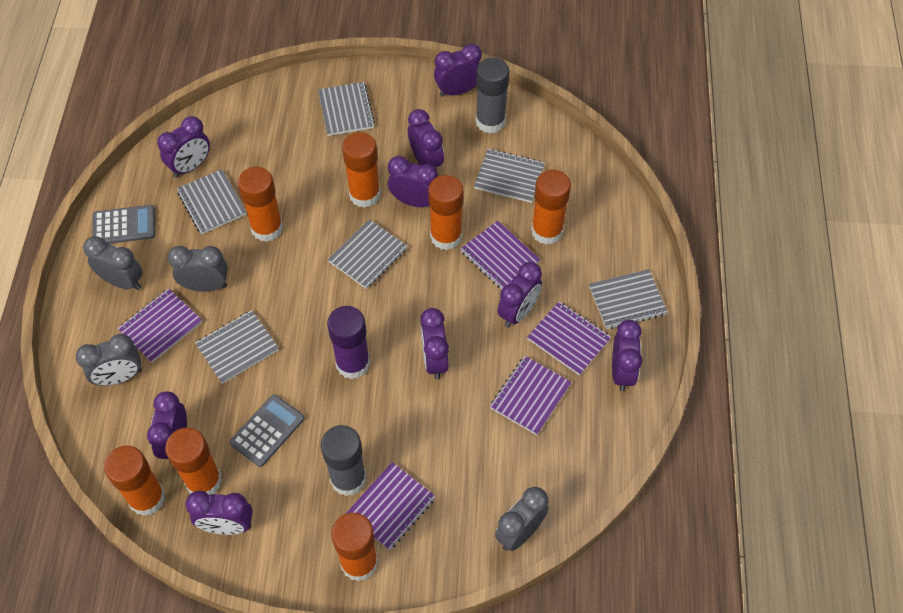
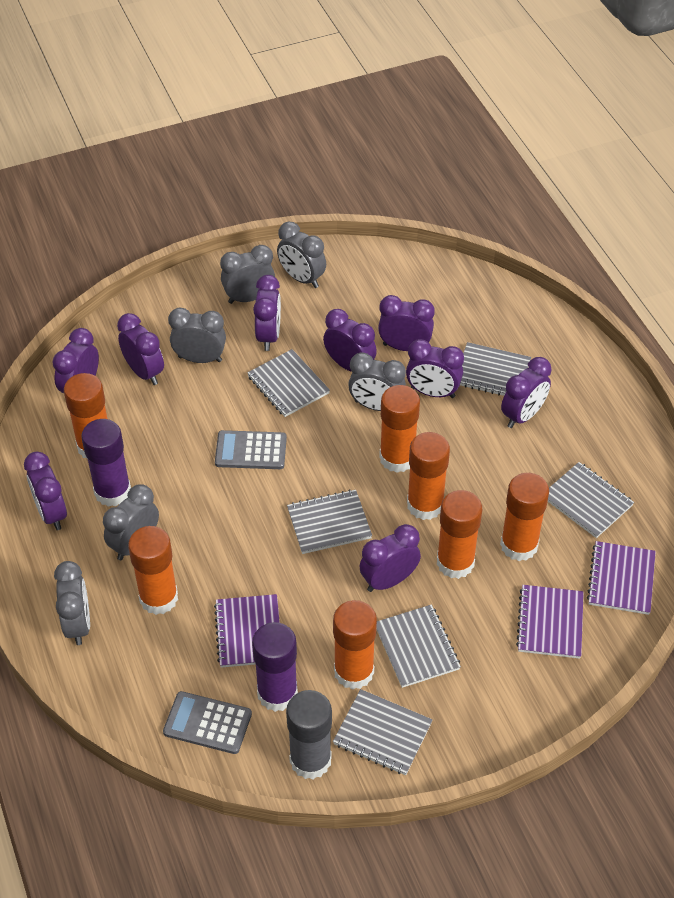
grey clock: [75,334,141,386] [83,236,143,290] [168,246,228,292] [495,487,549,551] = 4 -> [54,561,90,645] [103,484,159,560] [168,307,226,363] [220,245,275,304] [277,222,326,288] [348,352,406,411] = 6
grey glue stick: [321,425,366,496] [476,58,509,134] = 2 -> [286,690,332,779] = 1
purple glue stick: [327,306,370,379] = 1 -> [81,419,131,507] [252,622,298,712] = 2
purple notebook: [118,288,202,363] [346,462,436,550] [460,221,540,289] [490,356,572,435] [527,302,611,376] = 5 -> [214,594,280,668] [516,585,584,659] [587,541,656,615] = 3

